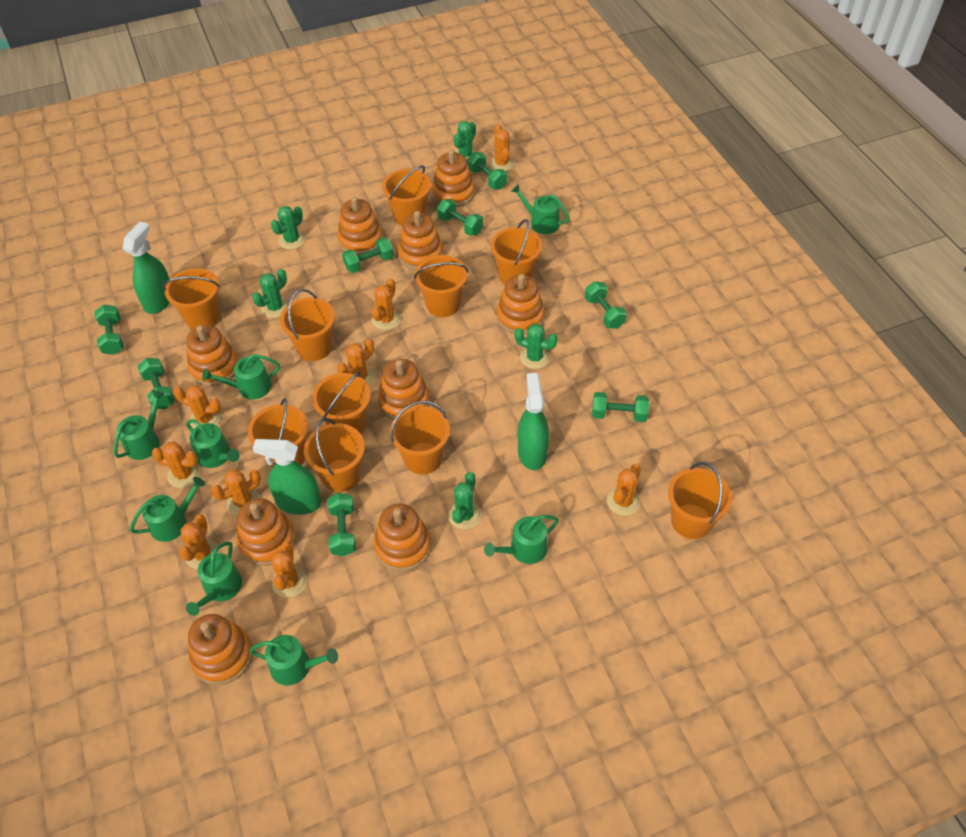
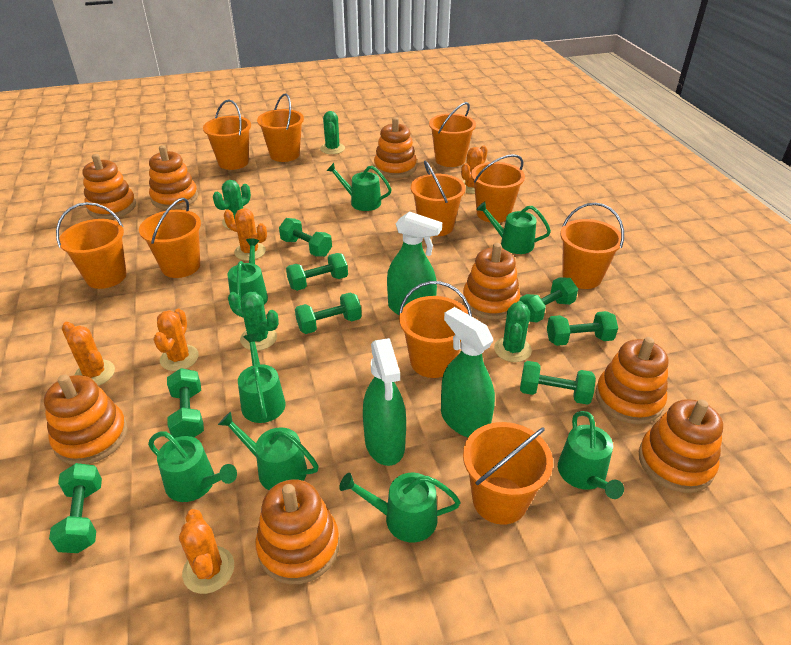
green cactus: [252,269,289,318] [271,206,305,250] [448,472,482,530] [454,121,477,160] [514,324,558,369] = 5 -> [213,180,251,229] [228,292,279,351] [320,111,345,154] [494,301,532,362] = 4
orange cactus: [152,442,200,488] [173,385,221,428] [179,514,220,569] [211,469,261,516] [271,542,307,598] [337,339,375,385] [371,278,401,330] [489,124,514,171] [607,464,641,516] = 9 -> [62,322,115,386] [154,309,199,371] [179,509,234,594] [224,208,267,261] [461,145,487,194] = 5
orange stacking toy: [186,325,239,386] [188,614,253,685] [237,498,296,566] [337,197,383,256] [374,504,431,571] [378,359,430,420] [398,211,443,270] [432,149,475,207] [497,274,545,335] = 9 -> [44,374,128,465] [83,154,136,219] [149,145,198,210] [255,479,339,584] [374,117,417,178] [463,243,520,319] [595,337,668,424] [639,399,723,493] = 8

